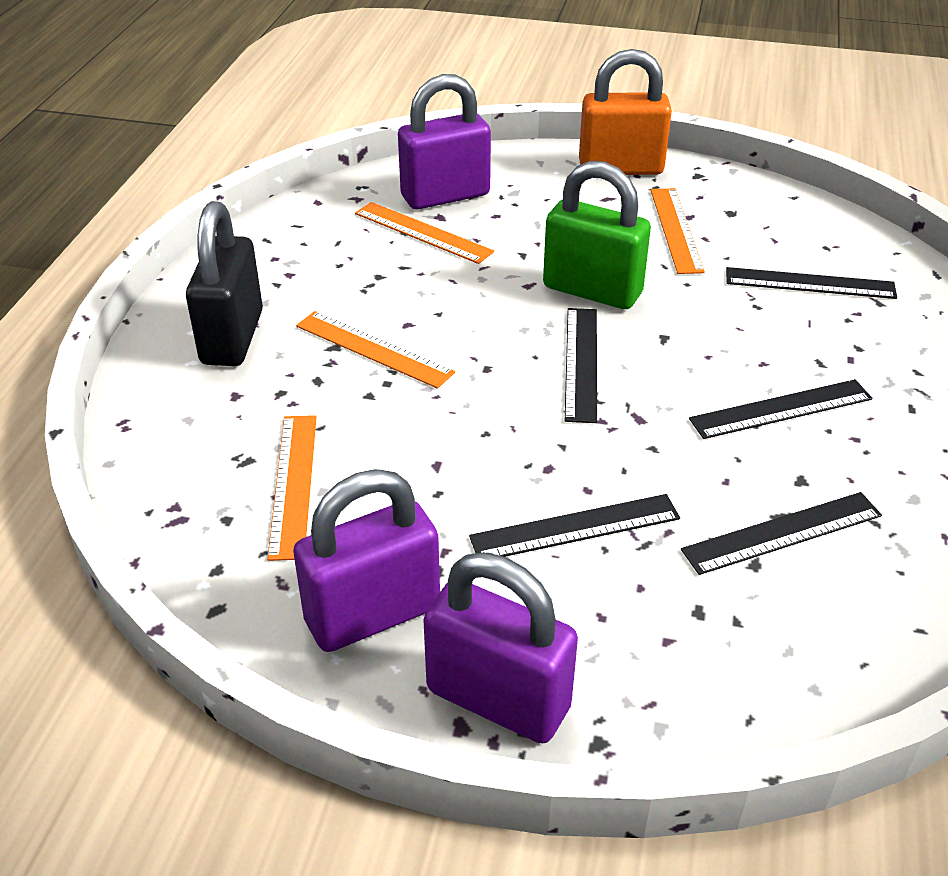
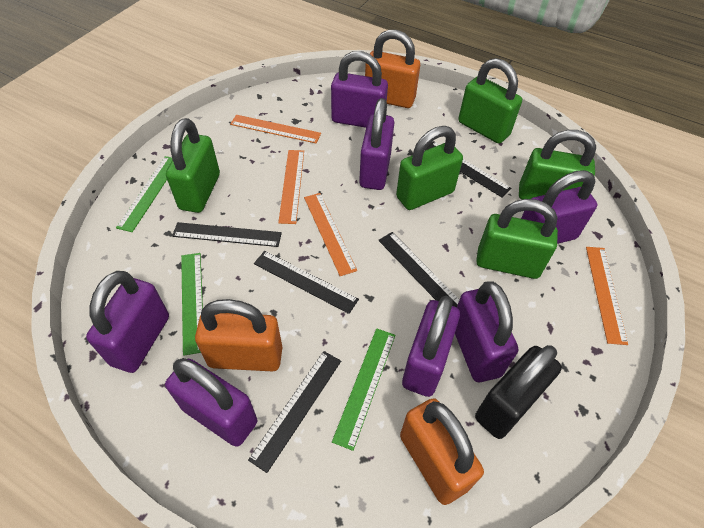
green padlock: [543,161,651,309] = 1 -> [166,118,220,213] [396,126,463,210] [458,58,522,143] [476,199,558,279] [519,130,596,199] = 5
green ruler: none = 0 -> [116,156,172,232] [181,253,203,356] [332,328,395,451] = 3
orange padlock: [579,49,672,175] = 1 -> [195,299,283,372] [365,30,420,108] [400,398,484,505] = 3
purple padlock: [293,469,440,652] [398,74,491,210] [423,552,578,743] = 3 -> [86,271,169,373] [165,358,257,447] [331,51,388,128] [359,98,395,190] [402,296,460,397] [455,281,518,382] [521,170,597,244] = 7

